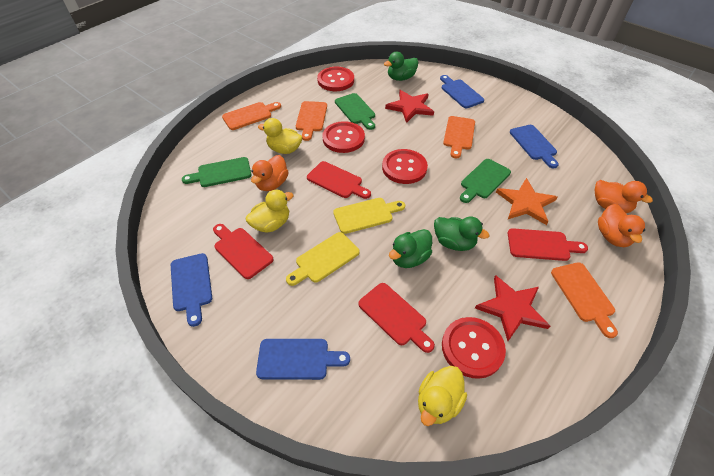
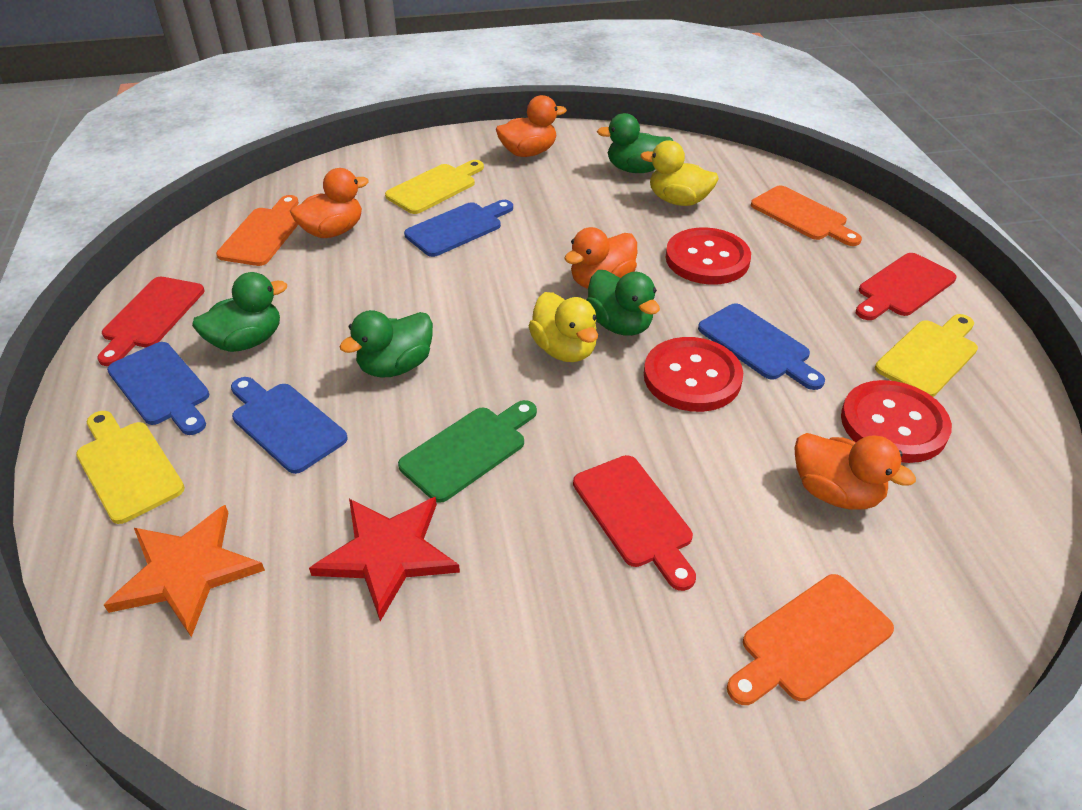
green cutting board: [182,157,251,187] [335,93,375,130] [460,159,511,203] = 3 -> [398,400,537,503] = 1
green duck: [384,52,419,81] [389,229,432,268] [434,217,489,251] = 3 -> [192,272,287,352] [339,310,433,378] [587,270,660,336] [597,113,673,173] = 4
orange cutting board: [222,102,281,130] [296,101,327,141] [443,116,475,158] [551,262,618,338] = 4 -> [216,195,299,266] [727,574,894,705] [751,186,862,246] = 3
orange duck: [251,155,288,191] [595,180,653,213] [598,204,645,247] = 3 -> [290,168,369,238] [496,95,567,157] [564,227,637,289] [795,433,916,510] = 4
red button: [317,67,354,91] [322,121,365,153] [382,149,428,184] [442,317,506,379] = 4 -> [644,337,743,412] [665,227,751,285] [841,380,952,463] = 3
red cutting board: [213,224,274,279] [307,161,371,199] [358,283,435,353] [508,228,588,261] = 4 -> [97,277,205,366] [573,455,696,591] [856,253,957,320] = 3
red star: [385,90,434,123] [475,275,550,341] = 2 -> [309,497,460,621] = 1
yellow cutting board: [286,232,360,286] [333,198,405,234] = 2 -> [76,411,185,524] [385,160,484,214] [875,314,978,397] = 3
yellow duck: [245,190,294,232] [258,118,302,154] [418,366,467,426] = 3 -> [529,292,598,362] [640,141,719,206] = 2

